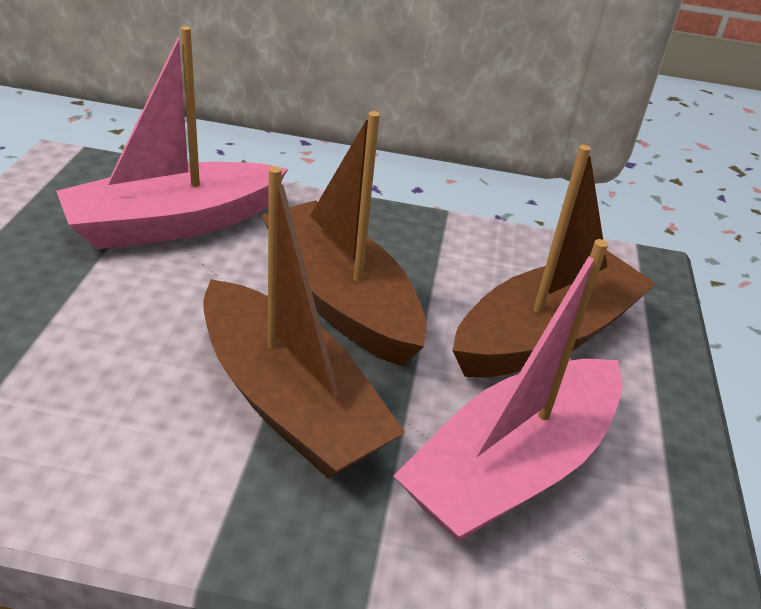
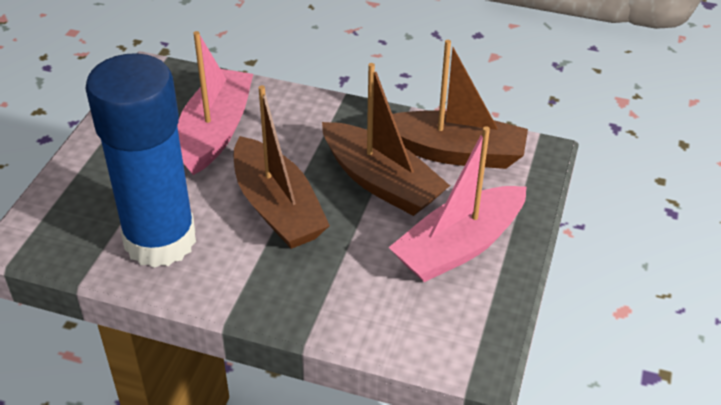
blue glue stick: none = 0 -> [85,53,196,268] = 1

